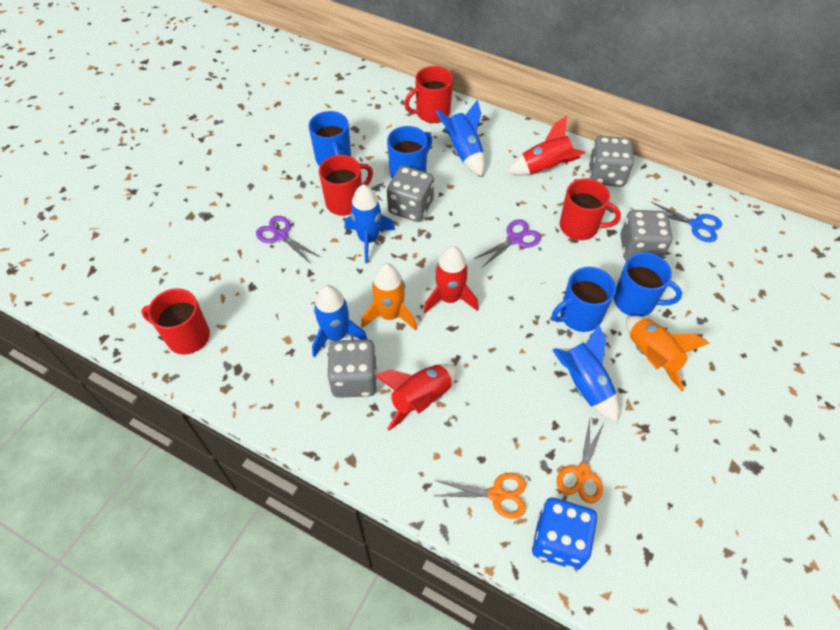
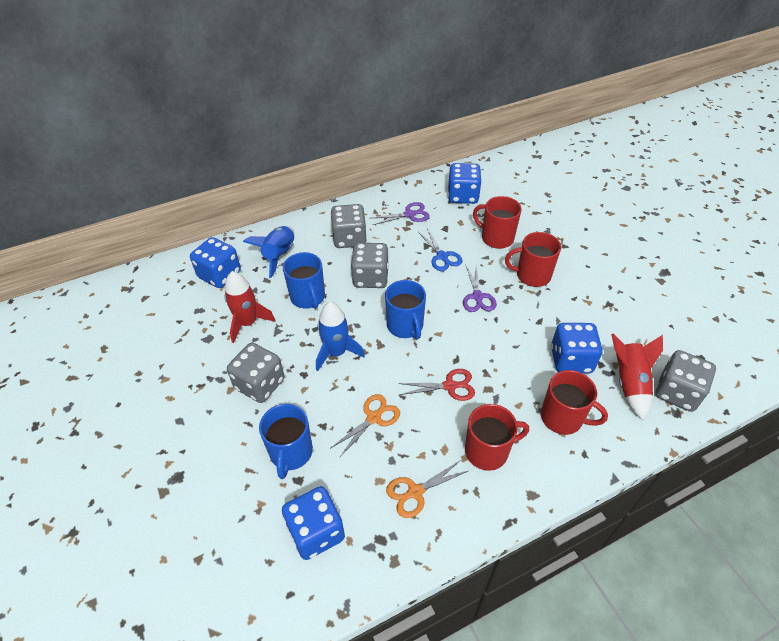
blue dice: [532,498,597,570] = 1 -> [190,237,241,288] [282,486,345,560] [448,163,482,204] [551,323,602,373] = 4
blue mug: [309,111,351,166] [387,126,432,179] [552,267,616,332] [614,252,682,317] = 4 -> [259,404,313,479] [283,252,325,309] [385,280,426,340] = 3
blue rocket: [312,285,367,358] [345,184,395,263] [435,100,485,176] [552,324,619,422] = 4 -> [243,226,294,278] [316,302,365,371] = 2
orange rocket: [361,263,417,331] [626,315,710,391] = 2 -> none = 0
red rocket: [374,364,458,431] [424,246,478,313] [507,116,585,175] = 3 -> [225,271,275,343] [611,333,663,420] = 2
red scissors: none = 0 -> [398,369,475,401] = 1

